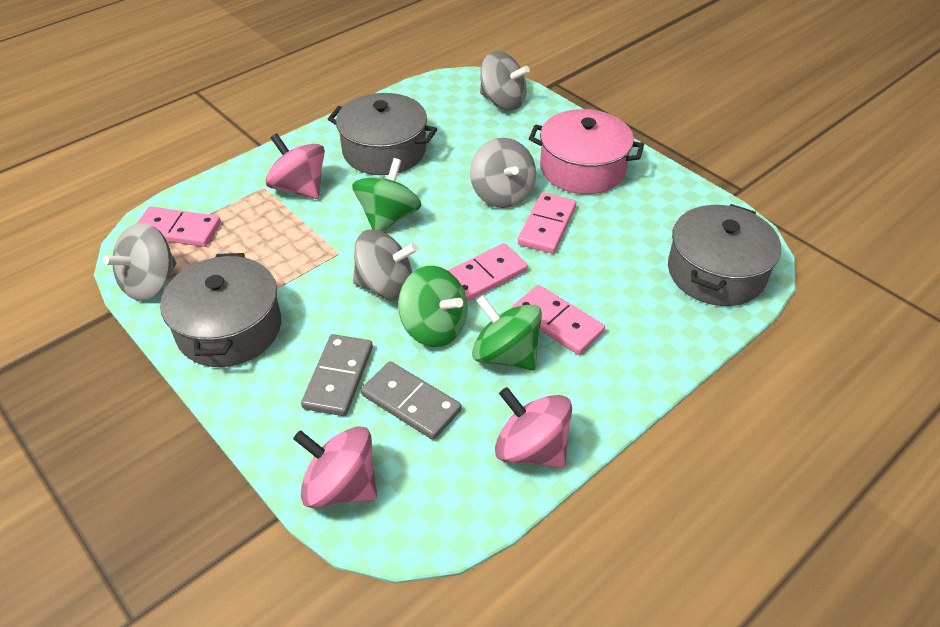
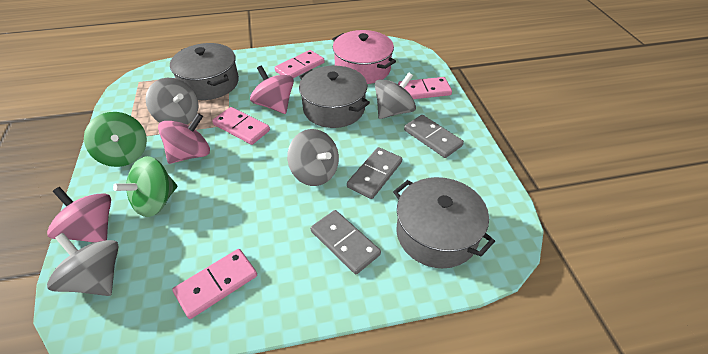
green spinning top: [352,158,421,231] [398,266,468,347] [472,295,542,371] = 3 -> [84,112,147,167] [113,156,177,217] = 2
grey domino: [301,334,373,416] [361,361,461,440] = 2 -> [311,210,381,274] [347,147,402,199] [404,115,464,158] = 3

